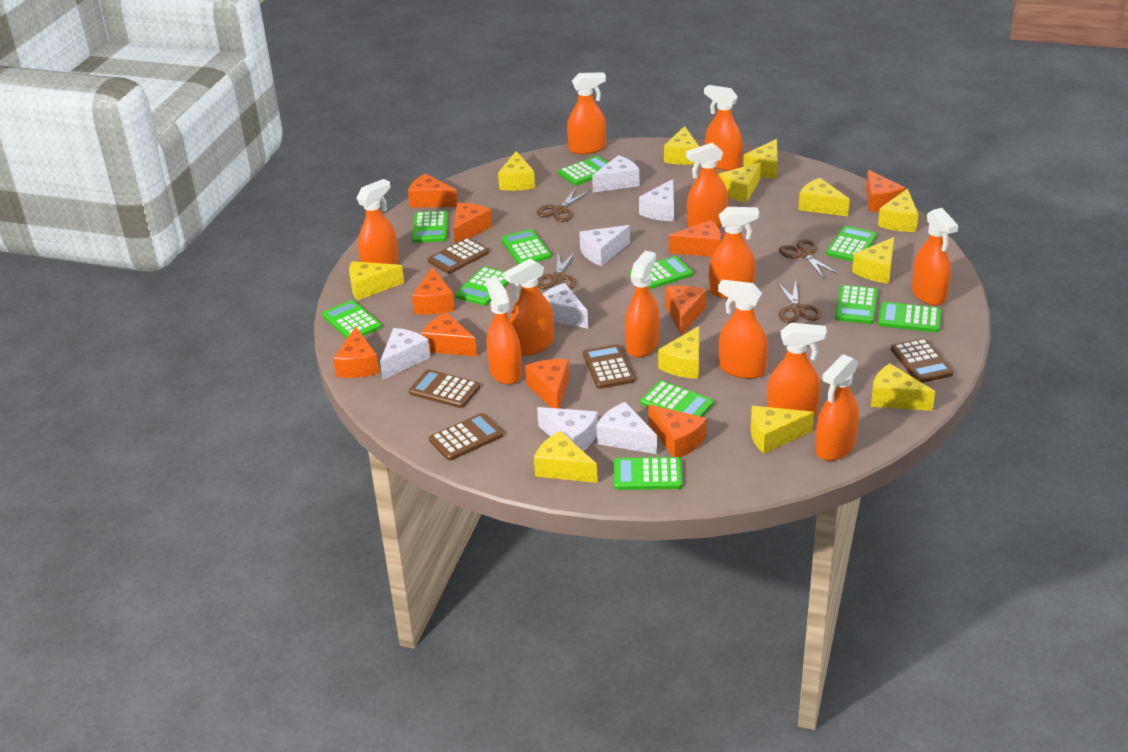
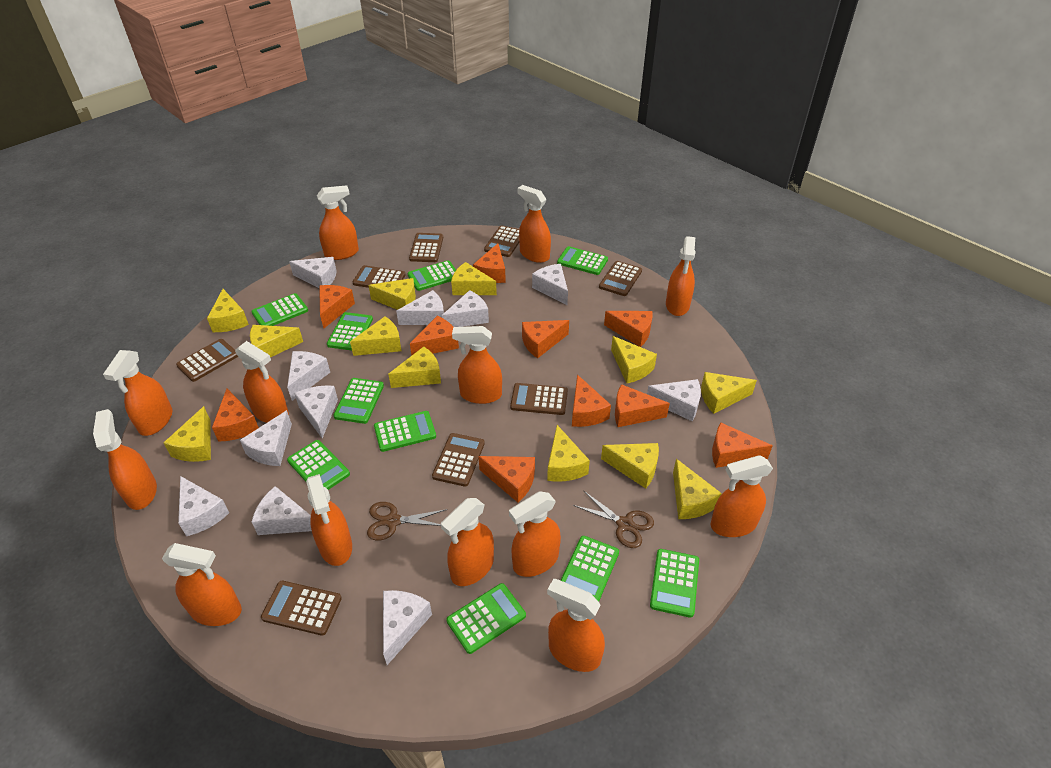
brown calculator: [409,369,480,408] [428,238,489,274] [429,413,503,461] [583,344,635,389] [891,338,954,383] = 5 -> [176,339,238,382] [261,581,342,636] [353,265,405,288] [409,233,443,262] [432,433,485,487] [484,225,519,257] [510,383,568,415] [599,261,642,296] = 8
brown scissors: [537,188,590,222] [537,251,576,290] [777,280,821,323] [779,239,840,278] = 4 -> [367,502,448,541] [573,491,654,548] = 2
green calculator: [322,300,381,338] [412,211,448,243] [455,267,509,306] [501,229,551,264] [558,156,608,185] [614,457,683,490] [629,256,693,290] [640,381,713,417] [826,226,877,261] [835,285,878,324] [878,302,941,332] = 11 -> [251,293,308,326] [287,440,350,490] [327,312,373,351] [334,378,384,424] [374,411,436,452] [408,261,456,291] [446,583,526,654] [557,246,608,275] [561,536,619,602] [650,549,699,618] = 10
orange spray bottle: [356,179,398,264] [485,277,522,385] [504,258,554,356] [567,72,606,154] [625,251,659,358] [686,143,728,228] [704,85,743,171] [709,207,759,299] [718,280,768,379] [767,323,827,417] [815,354,859,461] [912,208,959,306] = 12 -> [93,409,157,510] [103,350,172,436] [162,543,242,626] [235,341,289,423] [306,474,352,566] [317,185,359,260] [441,498,494,586] [452,326,502,404] [509,491,561,577] [517,185,551,263] [547,579,605,672] [666,236,696,316] [711,455,773,537] = 13
white cheese: [380,328,431,380] [537,407,598,451] [543,283,588,329] [579,225,630,266] [592,155,639,192] [597,402,657,454] [639,179,674,221] = 7 -> [178,476,229,536] [240,410,292,466] [252,486,312,535] [287,351,330,401] [289,257,337,288] [294,385,338,439] [383,590,432,665] [396,290,444,325] [442,290,489,327] [532,264,568,305] [647,379,701,421] = 11

